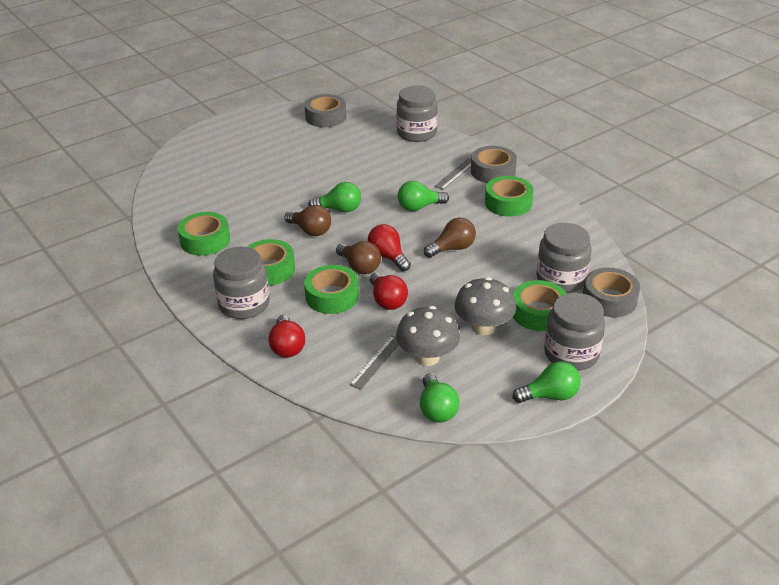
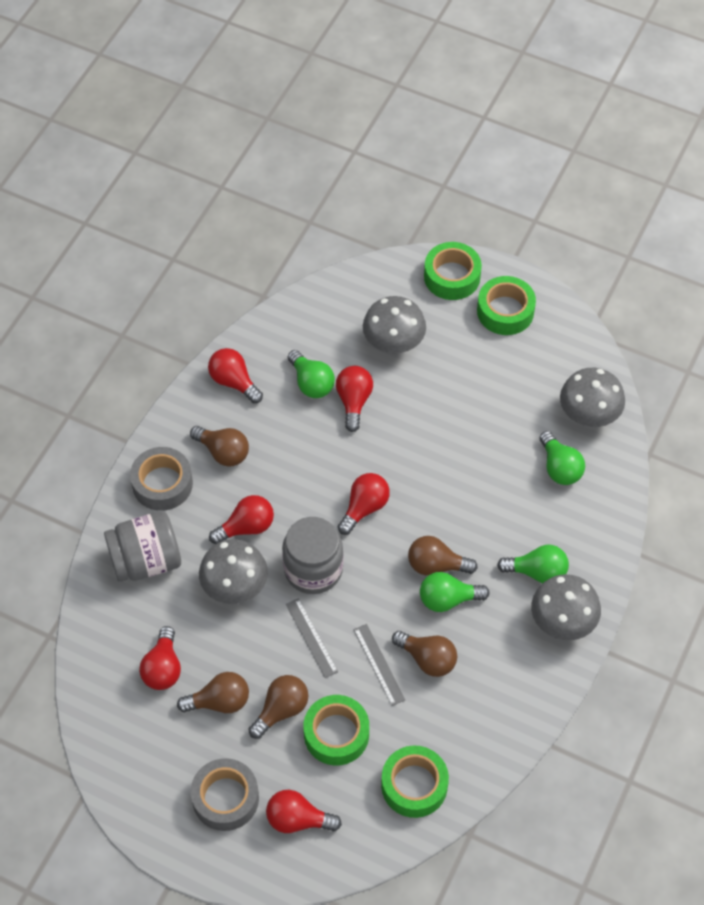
brown light bulb: [284,205,331,236] [336,241,381,274] [424,218,476,258] = 3 -> [177,672,249,713] [190,426,249,466] [249,675,309,739] [392,631,457,677] [408,536,478,575] = 5
green tape: [178,212,230,256] [247,239,295,286] [304,265,359,314] [485,176,534,217] [513,280,567,331] = 5 -> [304,695,369,765] [381,745,449,818] [424,242,482,300] [477,276,536,335] = 4
grey jar: [213,247,270,319] [396,85,438,142] [536,223,592,293] [544,293,605,371] = 4 -> [104,511,181,582] [282,517,343,594] = 2
grey mushroom: [396,306,460,366] [454,277,516,336] = 2 -> [199,539,268,604] [363,296,426,353] [531,574,601,641] [560,368,625,427] = 4
grey tape: [304,94,346,127] [471,146,517,183] [583,267,640,317] = 3 -> [130,447,193,511] [191,758,259,831] = 2
red light bulb: [268,315,305,358] [368,224,411,271] [370,273,408,310] = 3 -> [139,626,181,690] [208,348,263,403] [209,495,274,544] [266,790,342,833] [336,366,373,432] [338,473,390,535] = 6

